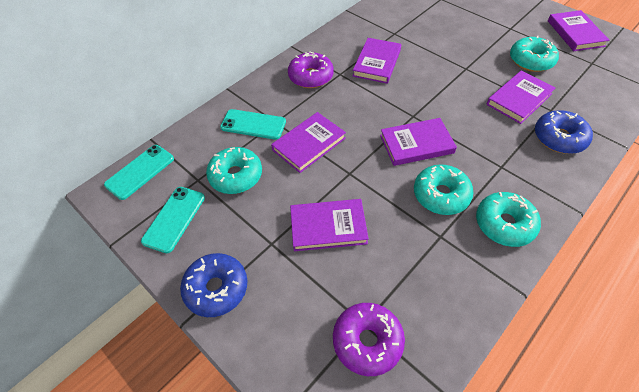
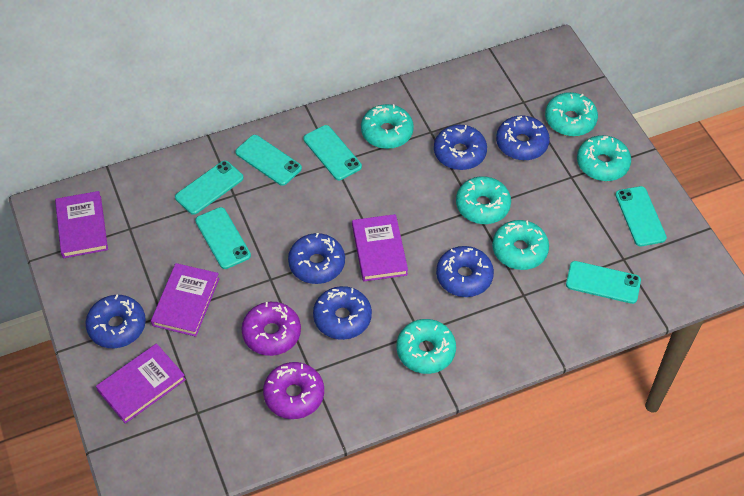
blue donut: [180,253,248,317] [535,110,593,154] = 2 -> [85,294,146,348] [288,233,345,284] [313,286,372,340] [434,125,487,170] [436,246,494,297] [496,115,550,161] = 6
purple book: [271,112,346,173] [290,199,369,251] [353,38,401,84] [380,118,457,166] [486,70,555,124] [548,10,610,51] = 6 -> [55,191,108,258] [96,343,186,424] [151,263,220,337] [352,214,408,282] = 4
turquoise donut: [206,147,262,194] [414,164,474,215] [476,192,541,247] [510,36,559,72] = 4 -> [361,104,414,149] [397,319,456,374] [456,176,511,224] [492,220,549,270] [545,92,598,136] [577,135,631,181] = 6
turquoise phone: [104,145,174,200] [141,187,205,253] [220,109,286,140] = 3 -> [175,161,244,215] [195,207,251,269] [235,135,302,186] [303,125,362,180] [566,261,641,304] [615,186,667,247] = 6

